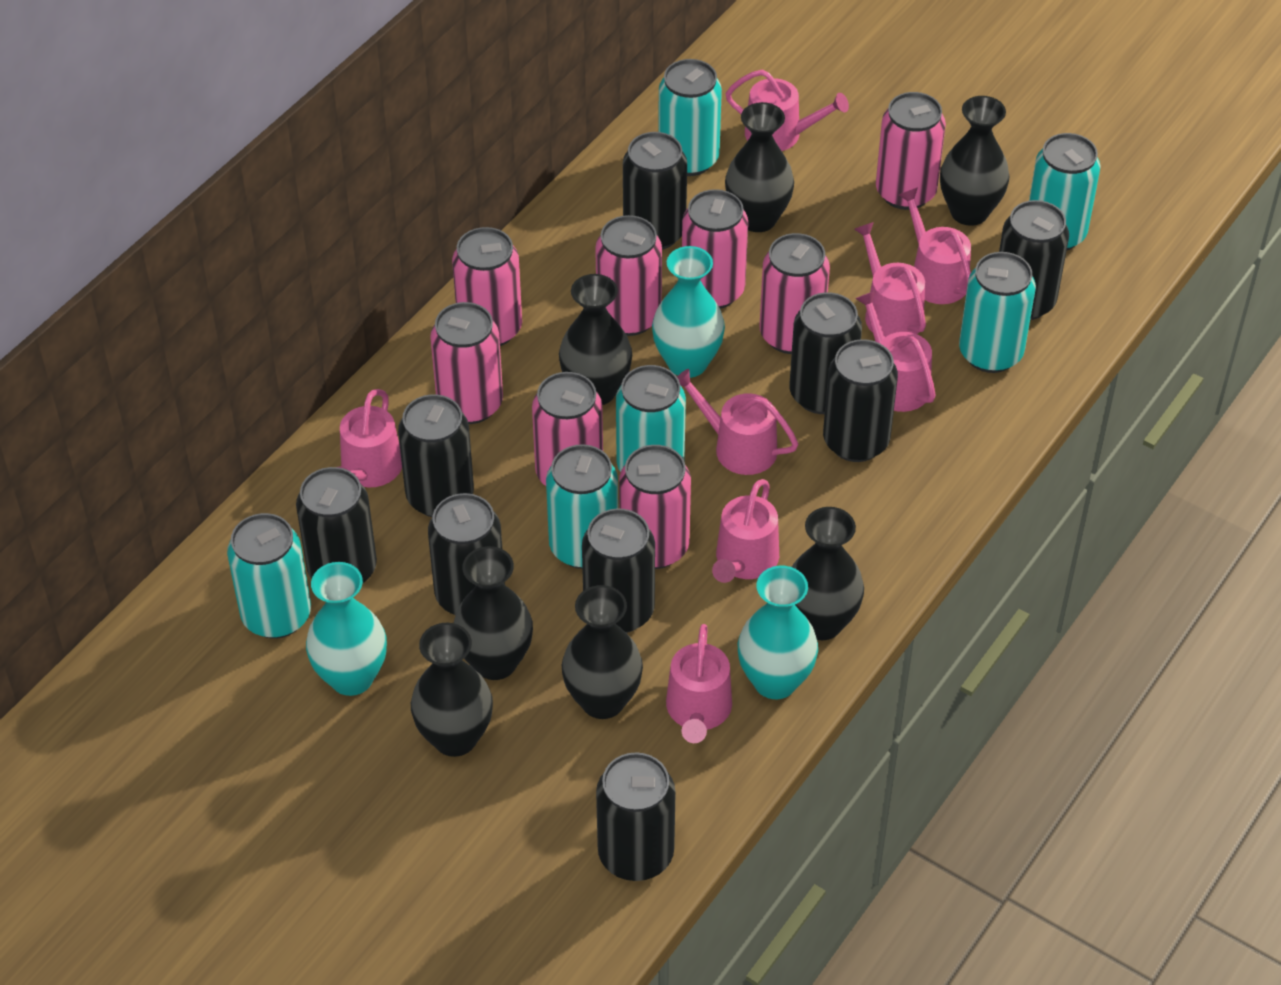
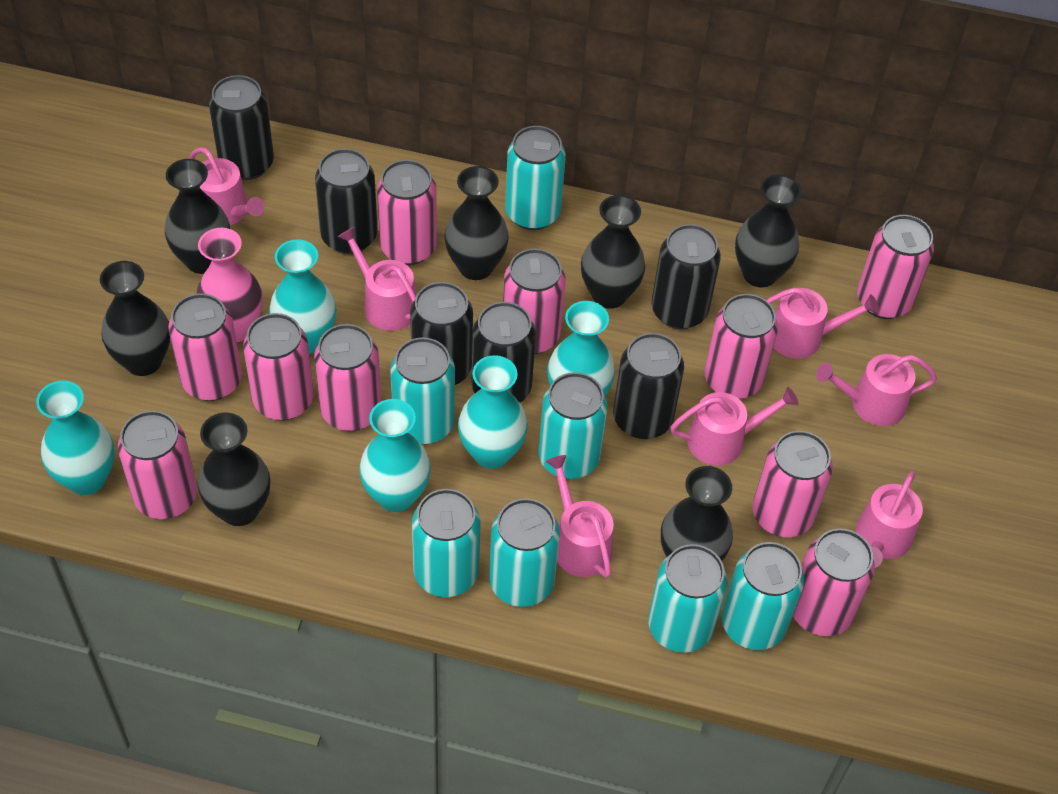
black can: [296,467,377,584] [398,394,474,517] [428,493,505,615] [582,508,655,633] [596,752,676,881] [623,132,687,250] [789,292,862,414] [823,339,898,462] [999,200,1069,320] = 9 -> [209,75,274,180] [315,149,377,254] [410,282,473,385] [471,302,536,403] [613,333,684,439] [652,224,721,329] = 6
pink can: [430,302,503,424] [452,227,522,346] [532,372,603,486] [595,215,662,336] [619,445,691,569] [682,189,748,309] [760,233,830,354] [876,92,946,210] = 8 -> [118,411,197,519] [168,293,242,401] [243,313,314,421] [314,324,381,431] [377,160,437,265] [503,249,566,354] [704,294,778,399] [753,431,833,537] [793,528,875,636] [857,215,934,319] = 10
pink vase: none = 0 -> [196,228,263,342] = 1
pink watering can: [338,389,402,487] [666,624,732,743] [677,369,798,475] [712,479,779,583] [726,70,849,151] [854,222,926,337] [855,291,936,412] [899,187,971,304] = 8 -> [189,147,265,225] [338,227,416,331] [546,455,614,578] [671,387,799,466] [767,288,879,359] [816,354,937,426] [856,471,923,568] = 7
turquoise can: [227,513,311,639] [546,444,618,569] [616,365,686,472] [658,59,722,176] [959,252,1036,373] [1029,133,1101,250] = 6 -> [390,337,455,445] [412,489,481,597] [489,498,560,607] [505,126,566,230] [538,372,608,479] [648,544,727,653] [722,542,804,650] = 7
turquoise vase: [306,562,387,696] [652,246,725,378] [738,566,818,699] = 3 -> [36,381,115,495] [269,239,336,354] [359,399,431,512] [458,355,528,469] [547,301,615,395] = 5

